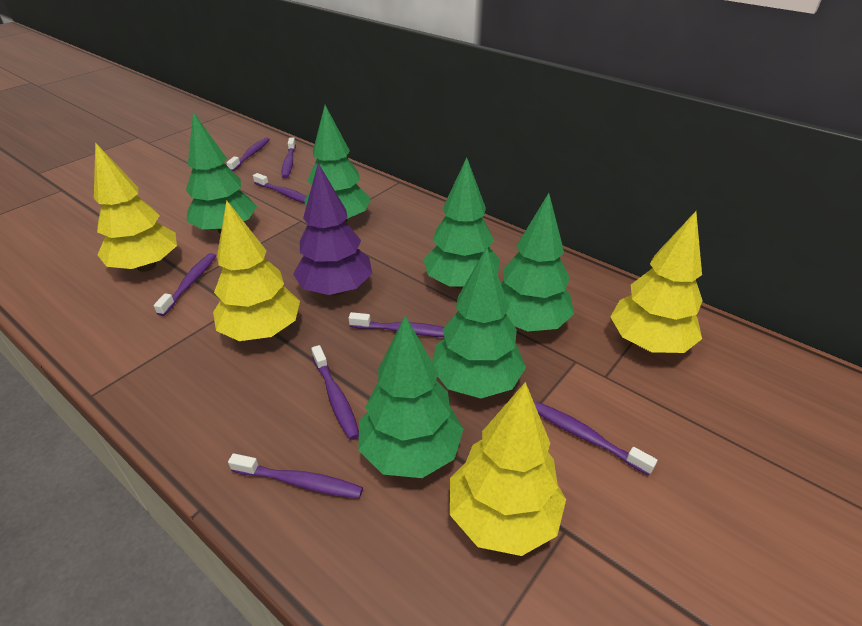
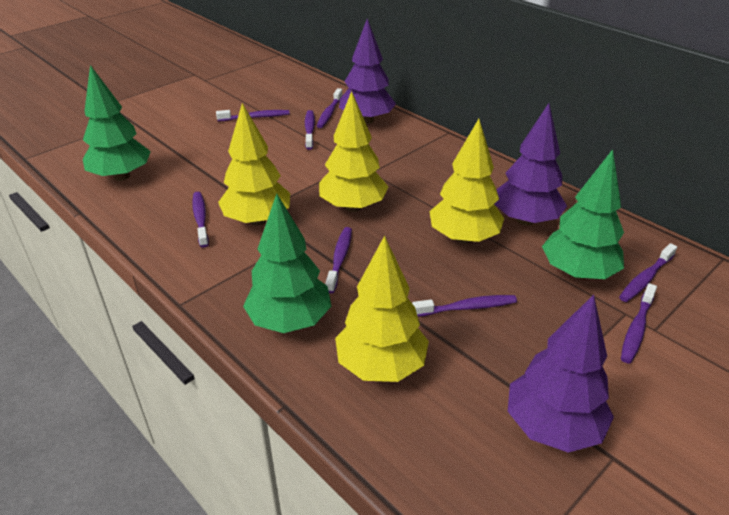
green tree: [186,112,257,234] [304,105,371,223] [358,316,463,478] [423,158,500,289] [432,247,526,398] [501,193,574,332] = 6 -> [83,65,151,181] [243,194,331,333] [542,149,624,279] = 3
purple tree: [293,163,372,296] = 1 -> [339,19,396,124] [495,103,567,226] [508,295,614,453] = 3

